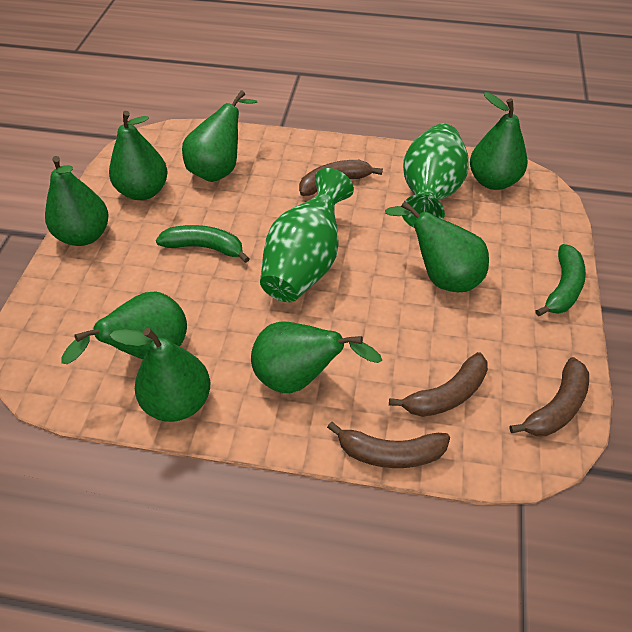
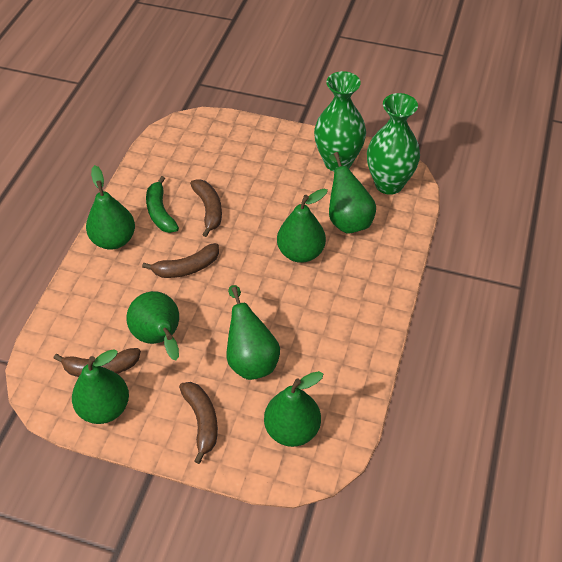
green banana: [156,225,250,263] [535,244,586,316] = 2 -> [146,176,179,233] = 1
green pear: [45,156,109,246] [62,291,187,364] [109,111,168,200] [109,328,210,422] [182,90,257,182] [251,321,382,393] [385,201,489,292] [470,92,528,190] = 8 -> [72,349,129,424] [86,165,135,249] [126,291,179,360] [227,285,280,380] [264,371,323,447] [277,189,328,263] [329,152,376,234] = 7

